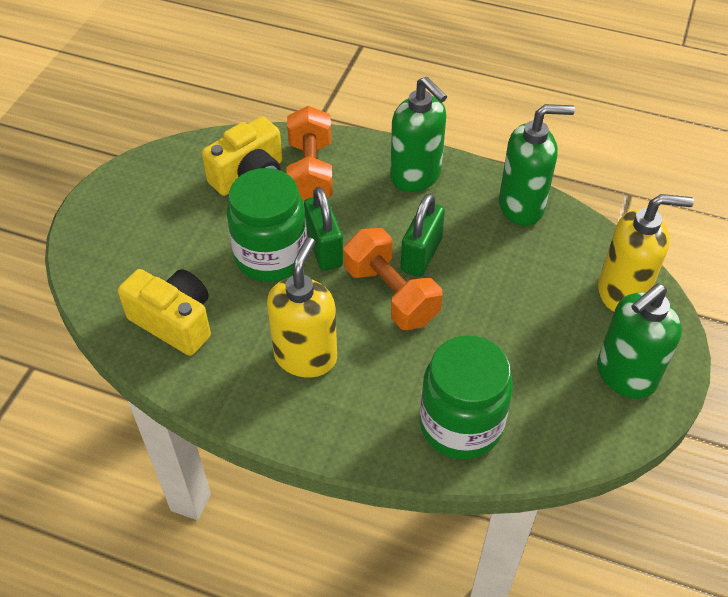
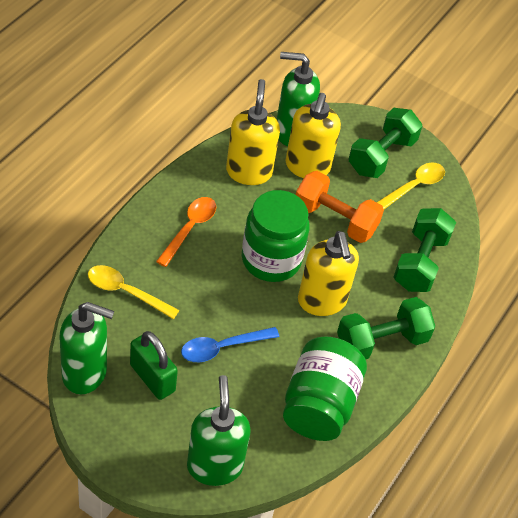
blue spoon: none = 0 -> [181,327,279,362] = 1
green dumbbell: none = 0 -> [337,297,435,359] [349,108,422,178] [394,208,456,292] = 3
green padlock: [304,187,343,271] [401,193,445,277] = 2 -> [130,331,178,400] = 1
orange dumbbell: [287,106,333,202] [343,228,442,330] = 2 -> [296,171,384,243] = 1
orange spoon: none = 0 -> [156,197,216,267] = 1
yellow camera: [118,269,211,356] [202,116,283,196] = 2 -> none = 0
yellow soap dispenser: [267,237,337,378] [598,194,694,312] = 2 -> [226,79,280,185] [286,93,341,178] [298,231,359,316] = 3
yellow spoon: none = 0 -> [88,265,179,319] [377,163,445,209] = 2

